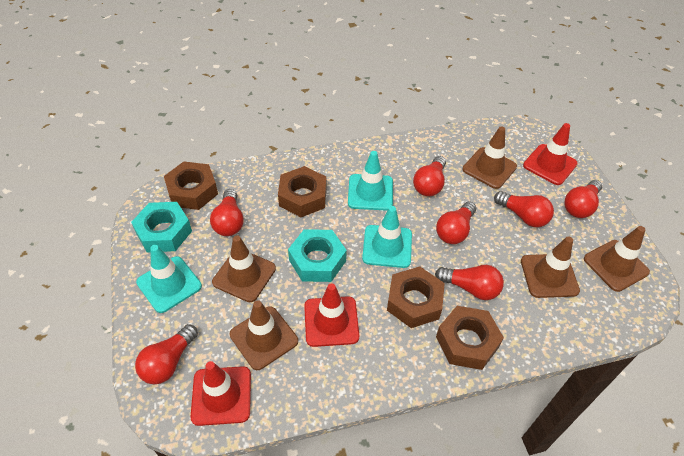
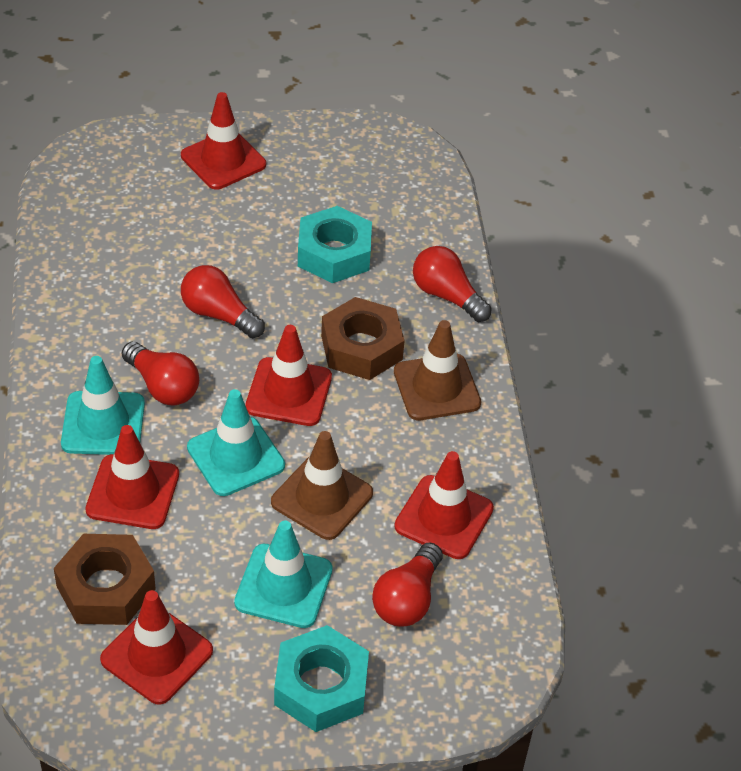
brown nut: [164,162,218,210] [278,166,326,217] [387,266,445,328] [436,306,504,370] = 4 -> [54,534,156,625] [321,297,405,380] = 2
brown traffic cone: [212,236,276,302] [230,300,298,370] [462,126,517,189] [521,236,580,298] [584,226,650,292] = 5 -> [271,431,373,540] [394,320,481,420] = 2
red light bulb: [135,324,198,384] [210,189,244,236] [413,156,446,196] [435,265,504,300] [436,202,476,244] [494,191,554,227] [564,180,602,218] = 7 -> [122,342,199,405] [181,265,265,338] [372,542,443,627] [413,246,492,322] = 4
red traffic cone: [190,361,251,426] [304,283,359,347] [523,123,578,185] = 3 -> [85,425,179,529] [100,590,213,705] [181,92,266,190] [245,325,332,426] [394,451,494,559] = 5

